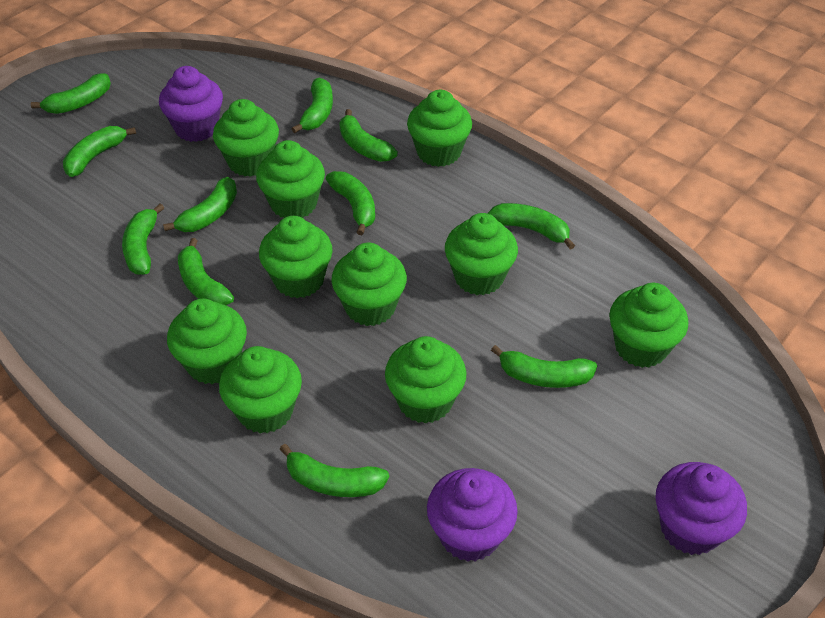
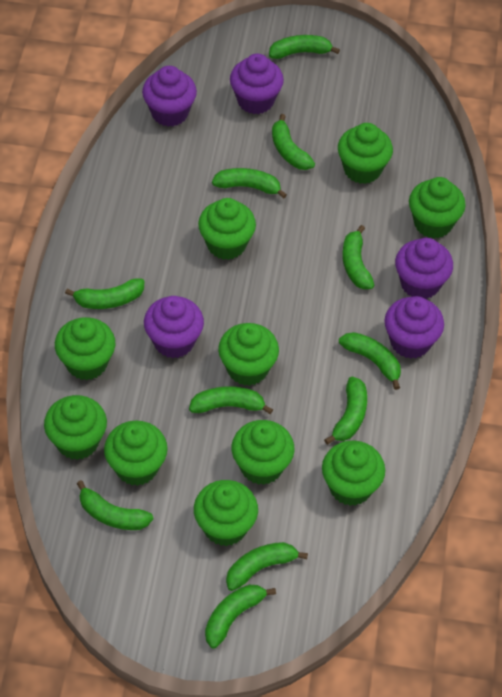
purple cupcake: [159,66,223,142] [427,468,518,562] [655,462,747,555] = 3 -> [142,66,197,127] [144,296,204,358] [230,54,284,114] [385,296,444,359] [395,238,453,299] = 5

